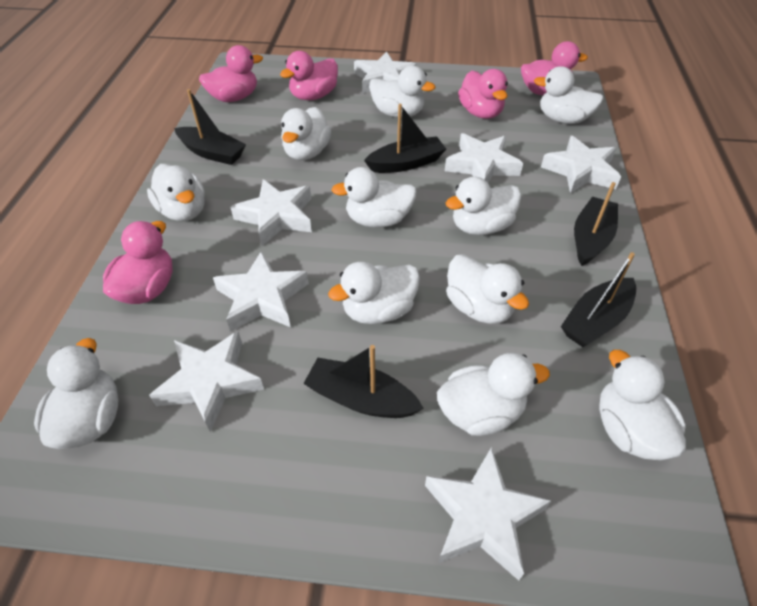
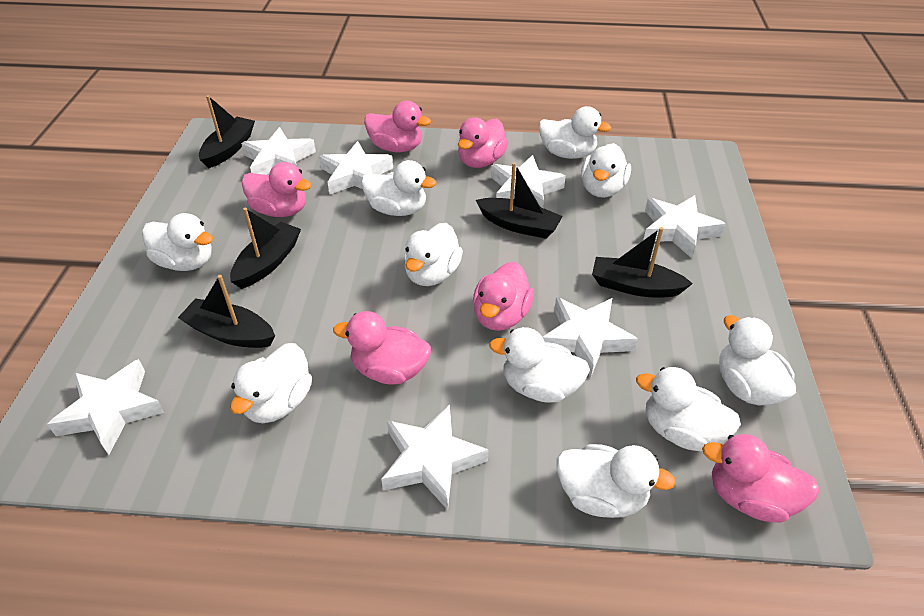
pink duck: [103,221,173,304] [199,45,263,102] [280,51,338,100] [458,69,508,119] [521,41,588,95] = 5 -> [242,162,312,217] [333,311,431,385] [364,101,431,152] [458,118,508,168] [473,262,534,331] [702,434,820,523] = 6
white duck: [34,338,118,449] [147,164,205,221] [281,107,331,160] [328,262,420,324] [331,167,417,228] [369,66,435,118] [437,353,550,436] [446,177,521,235] [446,254,529,324] [534,66,604,124] [599,350,686,460] = 11 -> [142,213,213,271] [230,343,312,423] [361,160,437,216] [404,223,463,286] [489,327,590,403] [539,106,612,159] [556,444,676,518] [581,143,631,198] [636,367,741,451] [719,315,796,405] = 10

